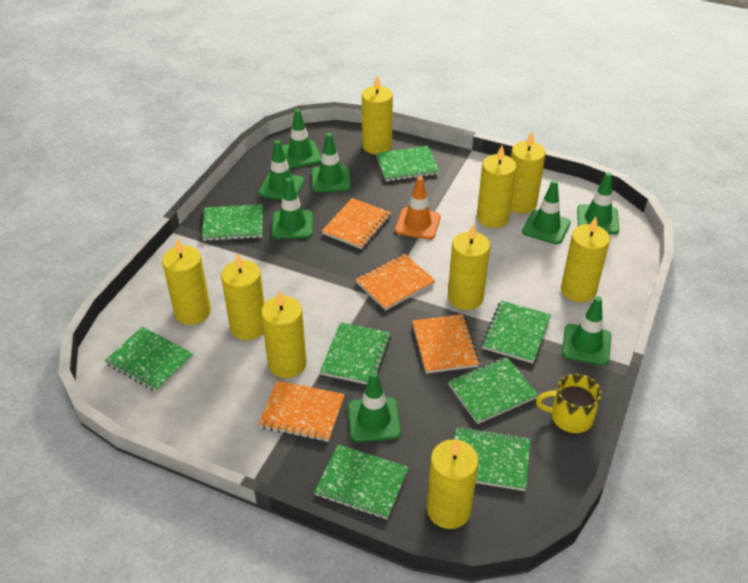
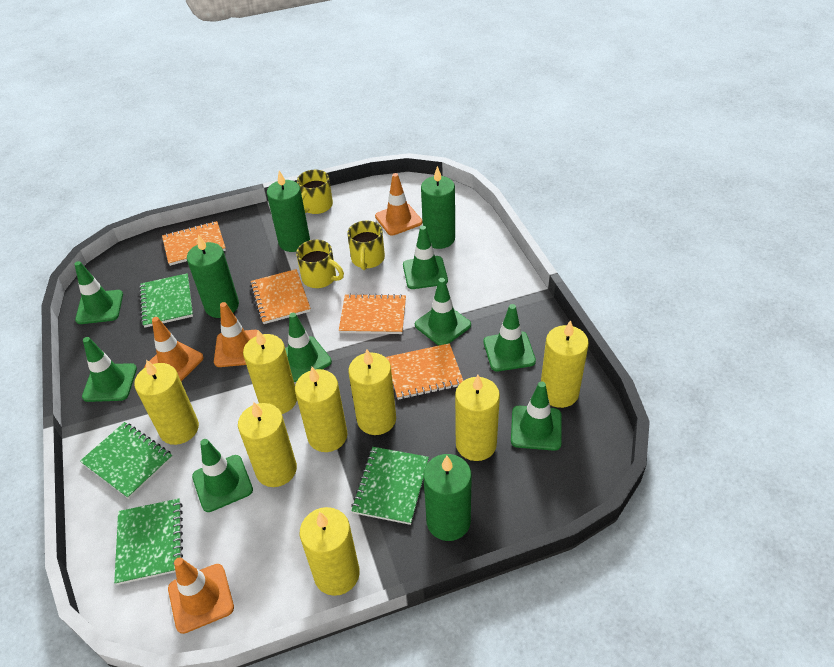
green candle: none = 0 -> [187,235,239,318] [267,171,310,252] [421,166,455,249] [423,454,472,541] = 4
green notebook: [105,327,193,392] [202,204,263,241] [314,444,409,519] [320,322,391,384] [376,146,440,181] [448,357,538,424] [454,426,531,491] [482,300,551,363] = 8 -> [80,422,173,499] [114,498,183,585] [139,273,193,328] [351,447,429,525] = 4
orange traffic cone: [395,176,441,240] = 1 -> [144,317,204,381] [168,557,234,634] [214,302,258,367] [375,173,422,235] = 4
yellow candle: [162,238,211,325] [221,253,265,340] [261,290,307,378] [362,75,393,154] [427,439,479,529] [448,224,490,310] [477,146,517,228] [511,132,546,214] [561,217,610,302] = 9 -> [134,360,199,445] [238,402,297,487] [243,330,297,414] [295,367,348,452] [300,507,360,596] [348,349,396,435] [455,375,500,461] [541,320,589,408] = 8
yellow mug: [536,374,601,433] = 1 -> [296,239,344,288] [297,170,333,214] [347,221,385,270] = 3

